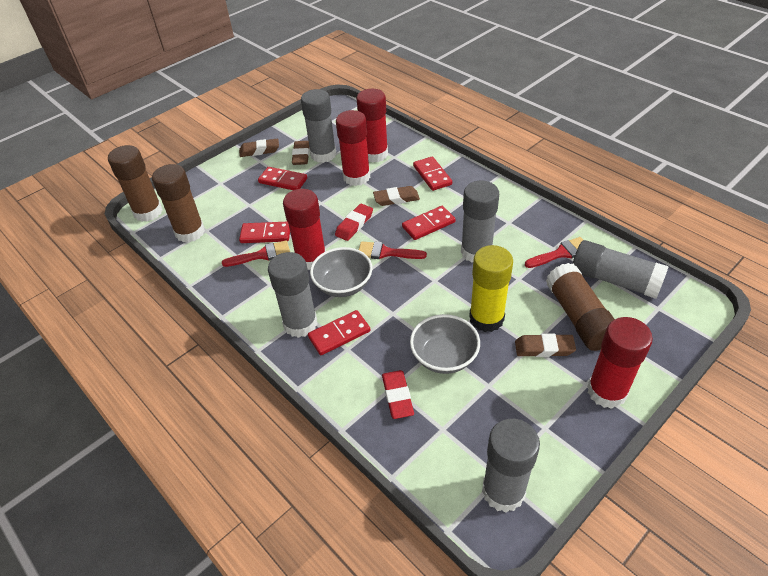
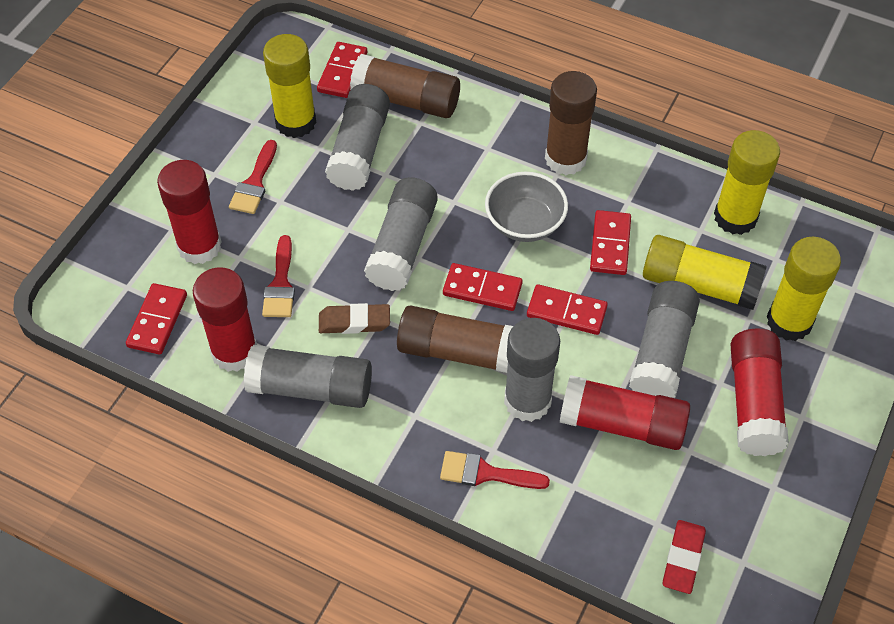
brown eraser: [239,138,279,157] [292,141,310,165] [373,186,420,206] [515,334,576,357] = 4 -> [319,303,390,334] = 1
grey bowl: [310,247,372,297] [410,314,480,374] = 2 -> [485,172,568,242] = 1
red eraser: [335,204,373,241] [382,370,414,419] = 2 -> [663,520,706,594] = 1
yellow glue stick: [469,245,513,332] = 1 -> [263,34,316,138] [643,235,767,310] [714,130,780,235] [767,237,841,341] = 4

